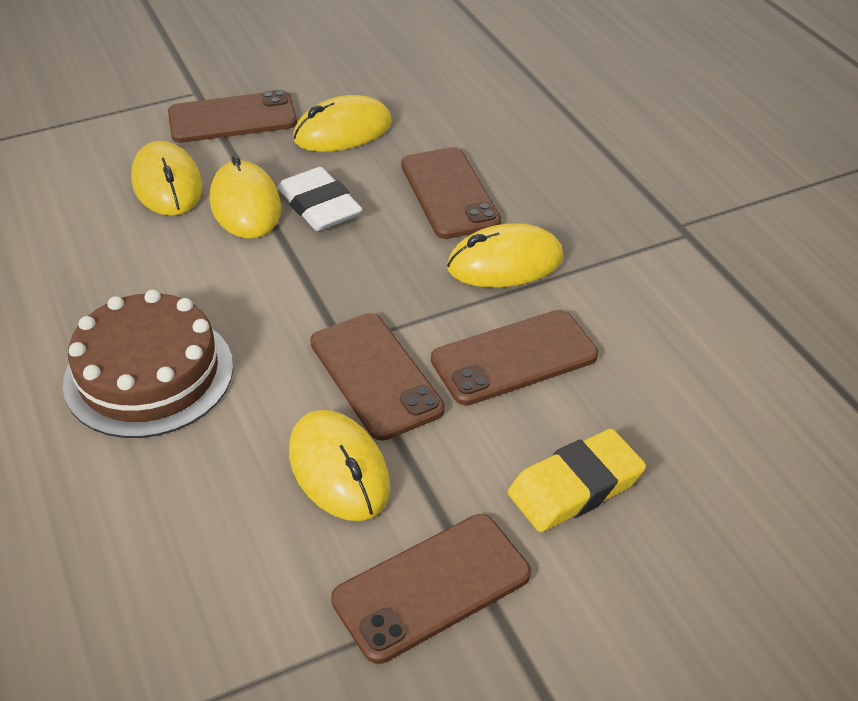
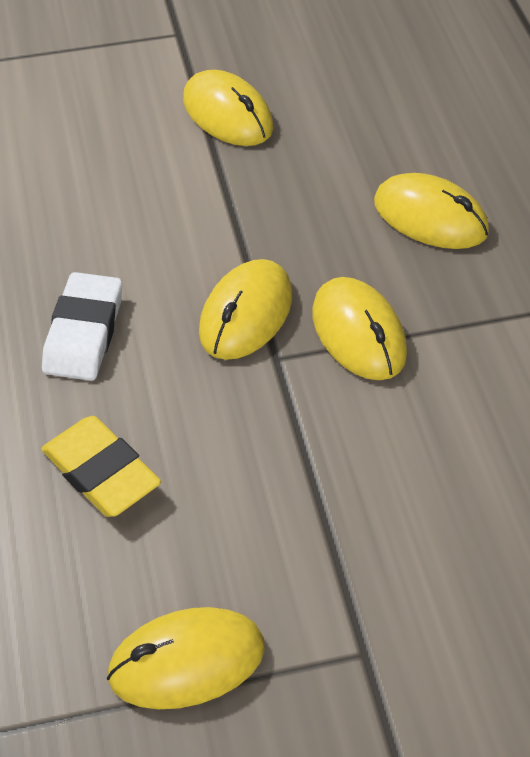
brown cake: [63,290,233,438] = 1 -> none = 0
brown phone: [168,90,297,143] [310,313,445,441] [331,514,531,664] [401,147,501,239] [431,310,598,405] = 5 -> none = 0

